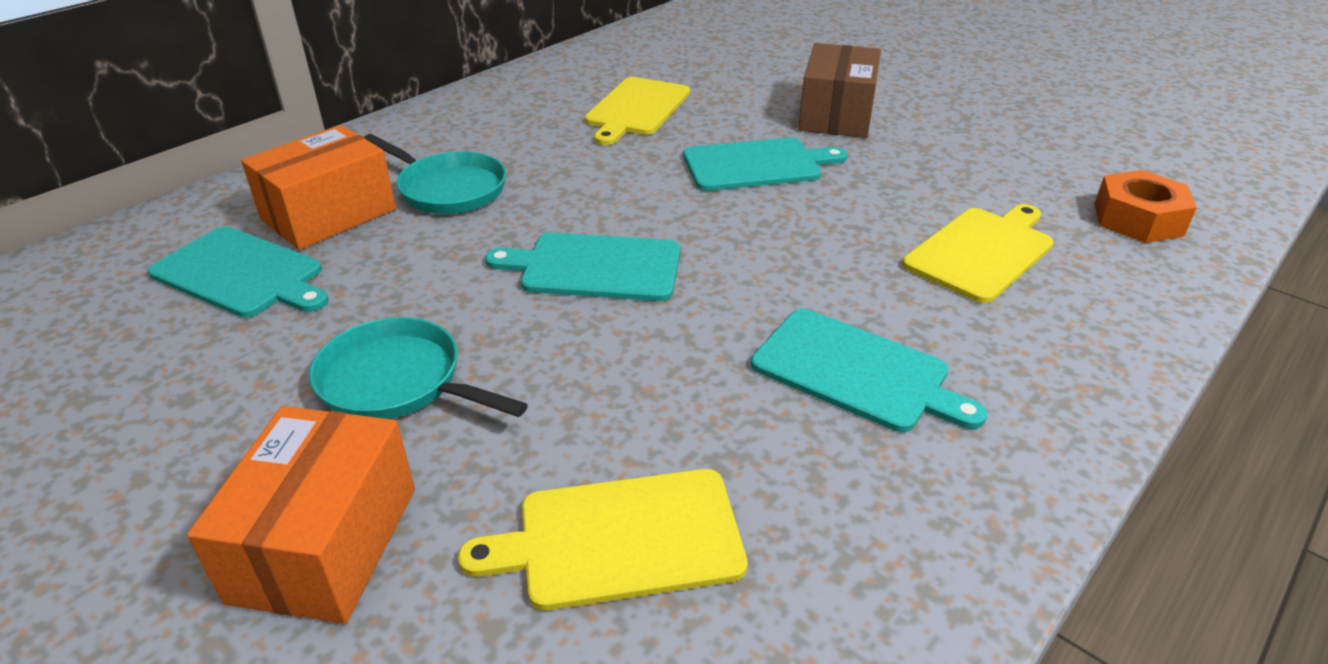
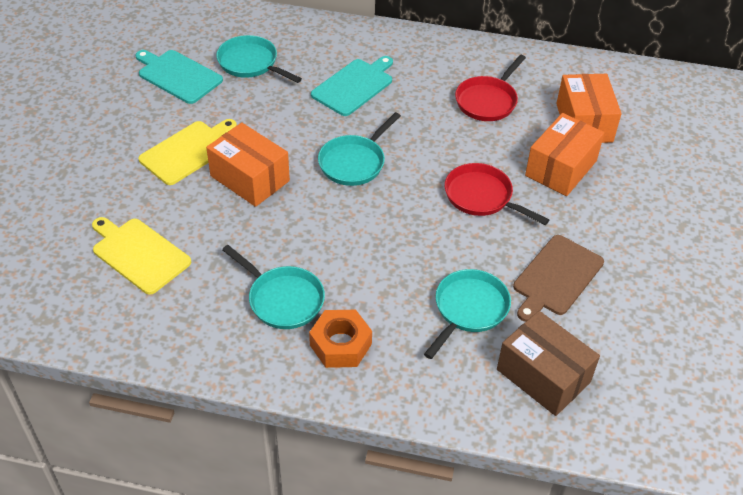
brown cutting board: none = 0 -> [513,235,604,322] = 1
orange box: [187,406,415,624] [241,125,396,250] = 2 -> [206,122,290,207] [525,113,604,196] [556,74,622,143] = 3
red pan: none = 0 -> [445,163,549,225] [455,55,526,121] = 2
turquoise cutting board: [148,226,329,318] [485,232,680,301] [683,138,847,191] [751,309,987,432] = 4 -> [135,50,223,104] [311,56,393,116] = 2
turquoise pan: [309,317,528,419] [364,134,506,214] = 2 -> [216,35,302,83] [222,245,325,329] [318,112,401,186] [424,269,511,359] = 4
yellow cutting board: [458,469,748,610] [585,77,690,145] [902,204,1054,303] = 3 -> [92,217,191,295] [138,119,237,185] = 2

